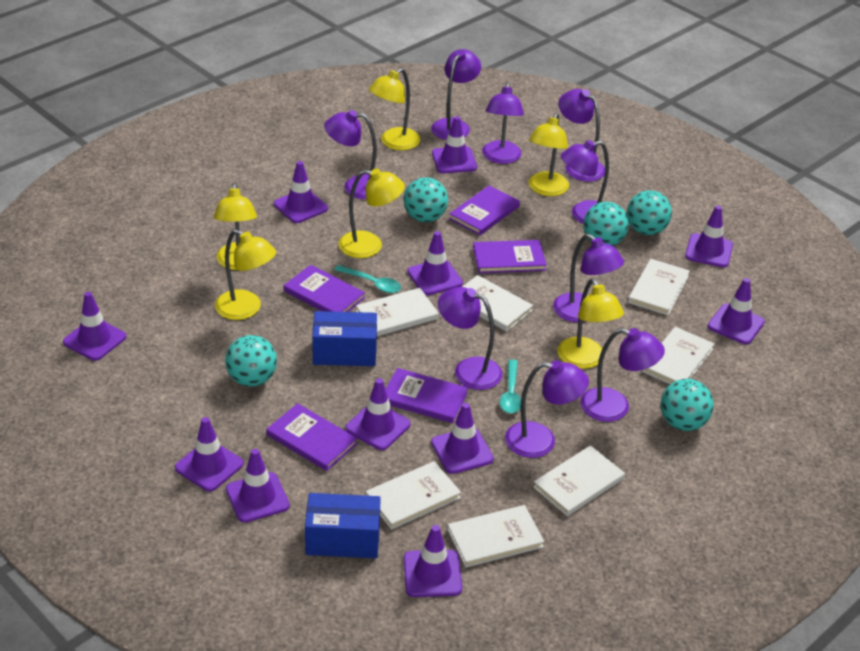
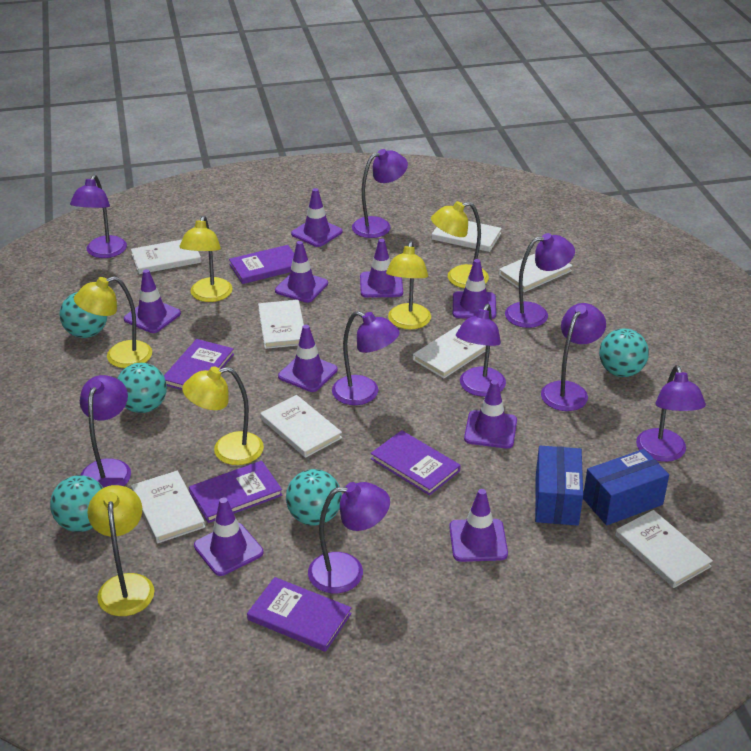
purple traffic cone: [63,292,126,361] [175,417,244,491] [226,449,290,523] [274,161,328,223] [346,378,411,450] [404,525,462,597] [407,231,463,295] [431,403,494,474] [432,116,477,173] [685,206,733,268] [708,278,765,344] = 11 -> [124,269,181,333] [194,497,263,576] [275,241,328,303] [278,325,338,392] [291,188,342,247] [360,239,403,298] [449,489,508,562] [453,259,496,319] [464,380,517,449] = 9
turquoise spoon: [334,265,401,293] [499,359,521,413] = 2 -> none = 0
white book: [356,288,439,336] [366,461,461,530] [448,505,544,568] [462,275,533,332] [533,446,625,516] [628,259,690,315] [642,327,714,384] = 7 -> [131,240,201,274] [131,471,205,543] [258,300,304,349] [260,395,342,458] [413,325,491,378] [432,221,502,252] [499,254,572,292] [615,510,713,588] = 8

